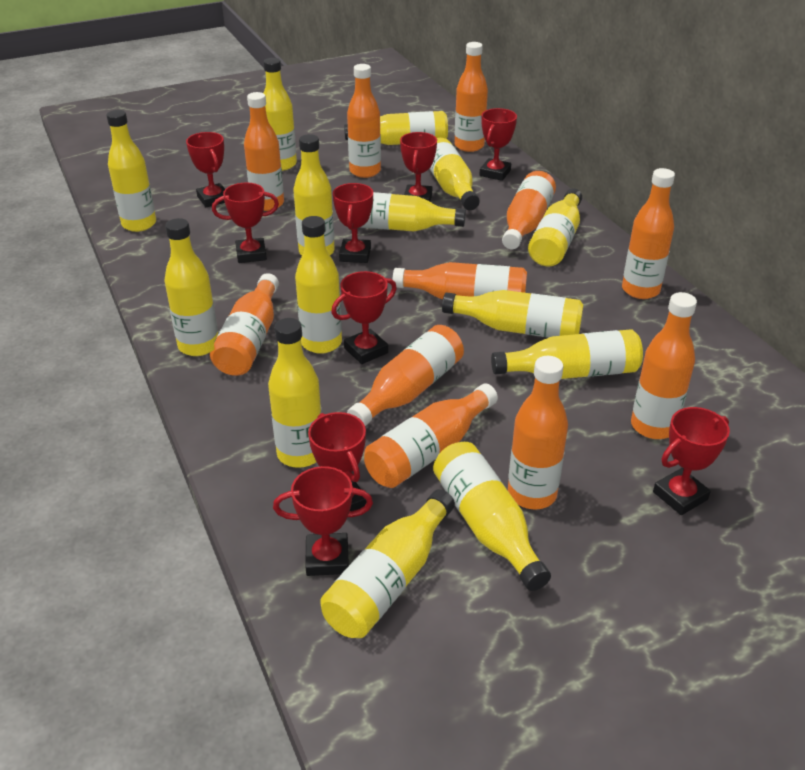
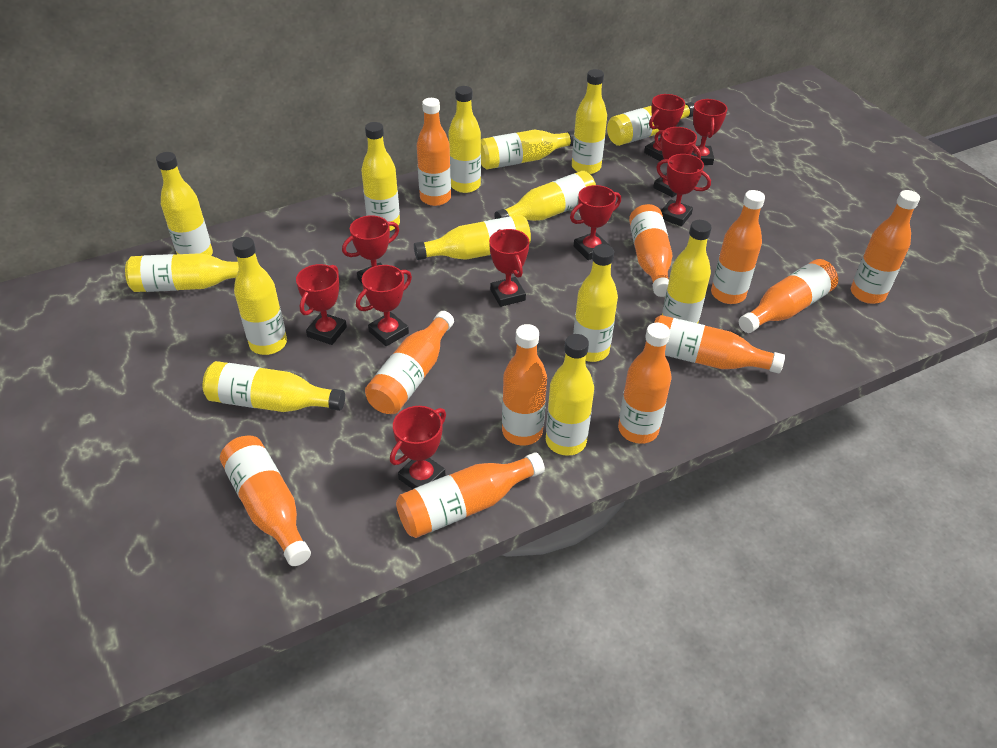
red trophy: [186,132,225,207] [212,183,279,263] [273,466,373,576] [308,412,367,511] [331,271,397,364] [333,183,373,263] [400,132,437,201] [480,108,517,181] [653,407,730,515] = 9 -> [296,264,347,345] [342,215,399,283] [356,265,412,346] [390,406,446,489] [489,229,529,307] [570,185,621,260] [644,94,685,161] [653,127,701,197] [656,154,711,226] [691,99,728,165] = 10

